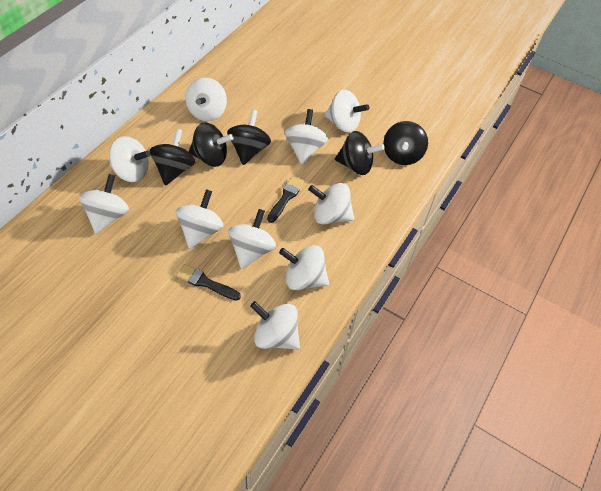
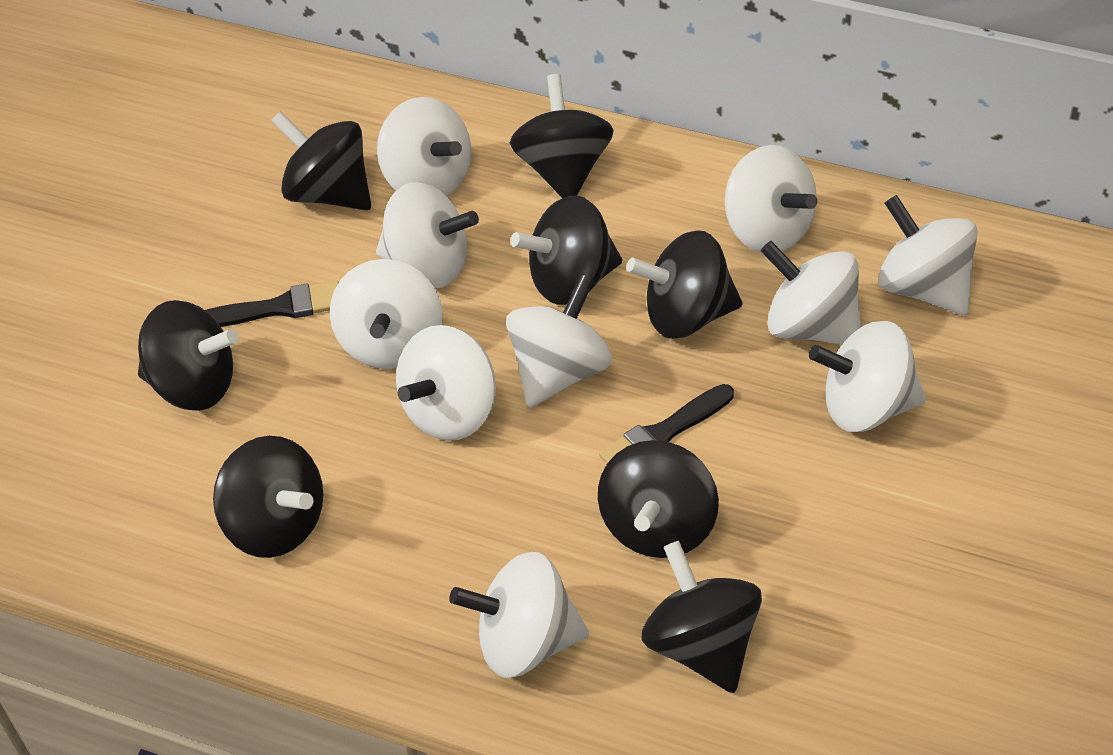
black spinning top: [150,129,195,186] [189,123,234,167] [227,110,271,165] [335,131,385,175] [383,121,428,165] = 5 -> [138,300,238,411] [213,436,323,558] [271,111,371,210] [510,74,614,198] [510,195,622,305] [598,440,719,558] [626,230,742,339] [641,541,762,693] = 8

